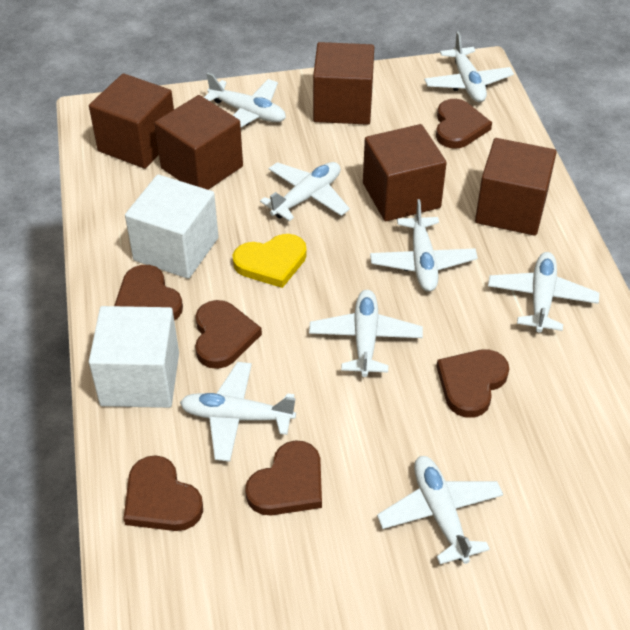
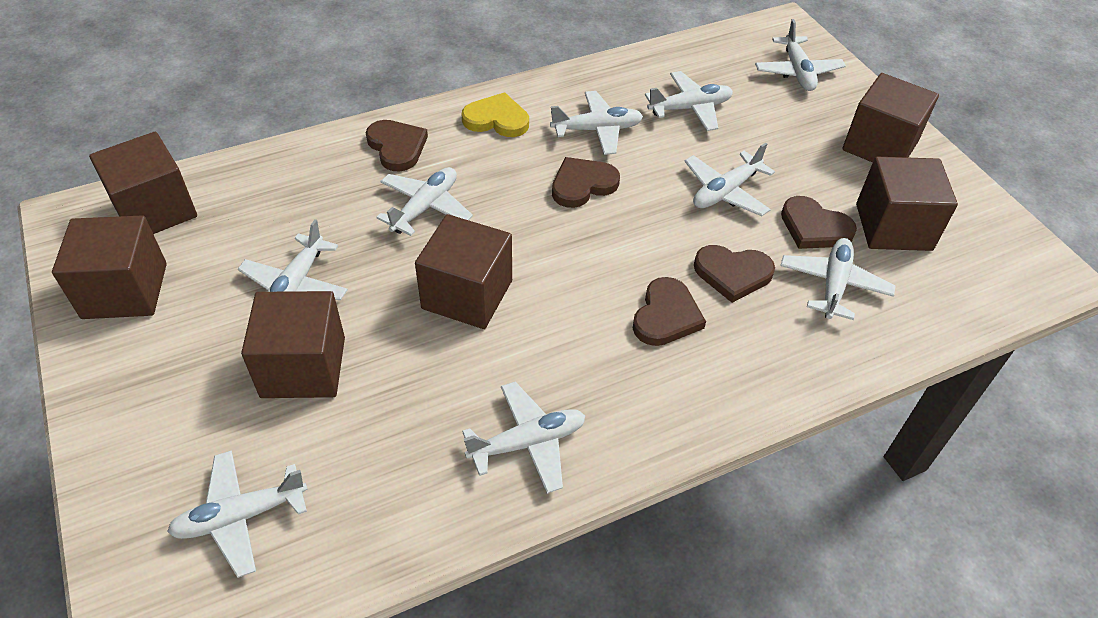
brown cube: [89,73,174,169] [154,95,243,190] [313,42,374,125] [363,124,447,221] [475,138,557,236] = 5 -> [52,215,167,319] [89,132,197,234] [241,291,345,398] [415,214,512,329] [842,73,939,162] [856,157,958,251] = 6
brown heart: [114,265,183,321] [124,455,203,531] [195,300,262,369] [245,440,322,516] [436,99,492,149] [437,349,509,418] = 6 -> [366,120,428,171] [552,157,620,208] [633,277,706,346] [694,245,775,303] [781,196,857,249] = 5
white cube: [89,306,179,408] [125,174,219,279] = 2 -> none = 0
white plane: [180,362,296,462] [204,73,286,127] [260,162,350,221] [309,290,423,377] [370,199,478,292] [377,456,503,564] [424,31,514,102] [488,252,599,333] = 8 -> [167,450,308,578] [238,219,348,300] [376,167,473,236] [462,382,585,494] [550,91,643,155] [645,71,733,131] [684,142,775,216] [755,19,846,91] [780,238,896,320] = 9

